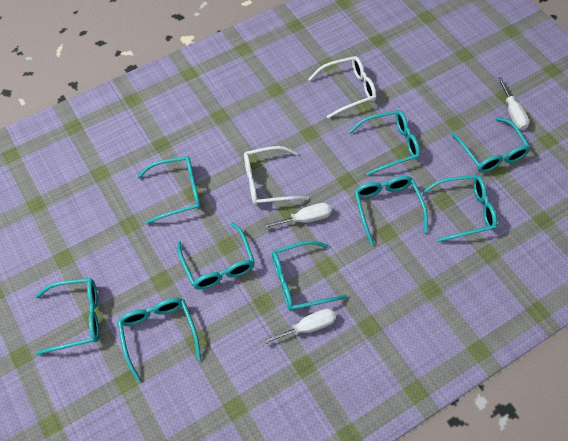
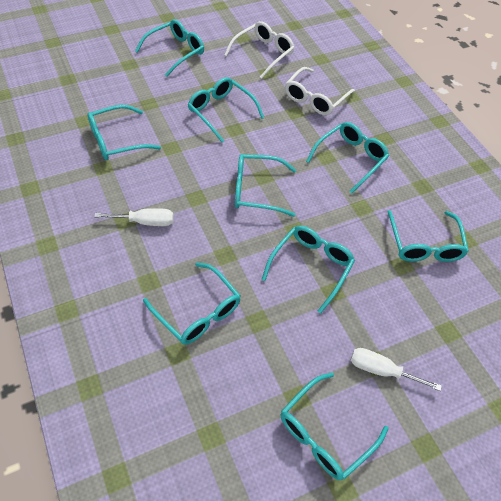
white screwdriver: [261,203,331,229] [261,309,336,345] [498,77,529,130] = 3 -> [94,208,174,226] [351,348,442,391] = 2

